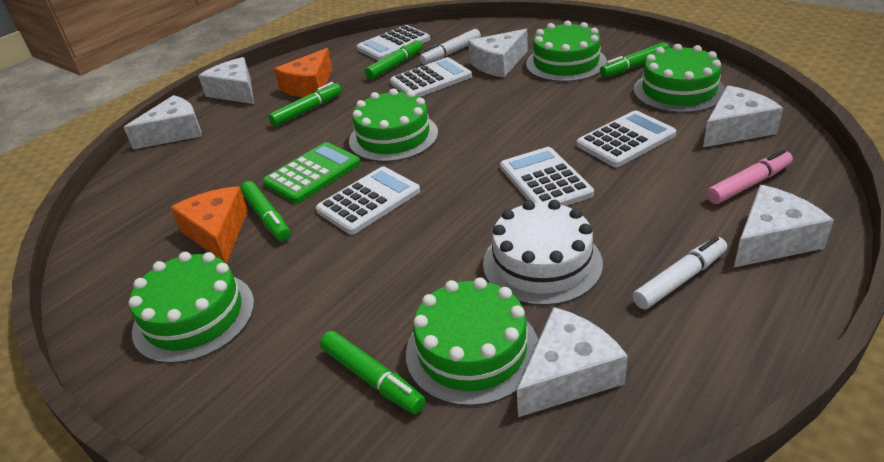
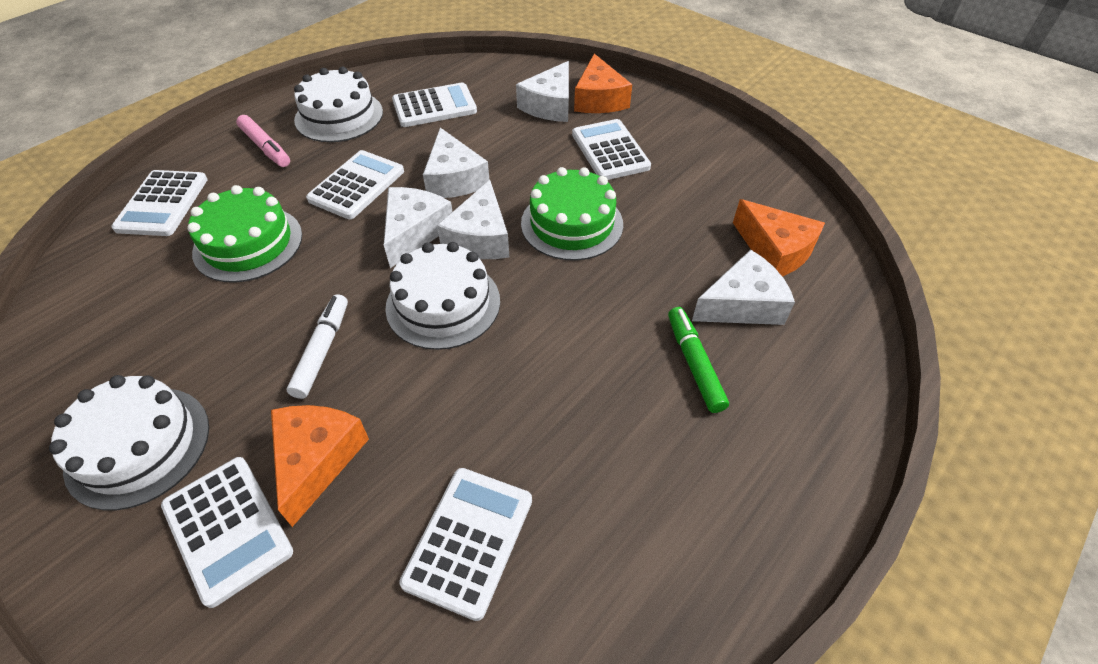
green cake: [128,252,254,364] [349,89,438,162] [406,277,538,406] [526,20,607,82] [634,44,725,113] = 5 -> [188,185,302,283] [521,167,623,261] = 2
green calculator: [263,142,361,203] = 1 -> none = 0
green marker: [240,181,290,241] [268,82,341,126] [320,331,425,414] [365,39,423,80] [600,42,670,77] = 5 -> [668,307,729,413] = 1
orange cheese: [171,186,248,263] [274,48,332,97] = 2 -> [271,405,369,527] [574,54,632,113] [733,199,825,276] = 3
white cake: [483,200,603,306] = 1 -> [49,375,209,510] [294,67,383,142] [385,242,500,350] = 3
white calculator: [316,167,420,235] [357,25,430,61] [390,57,472,97] [500,147,594,206] [577,110,676,167] = 5 -> [111,170,208,236] [161,457,293,608] [306,150,404,219] [392,83,477,127] [399,468,532,621] [572,119,651,180] = 6
white cheese: [123,95,202,150] [198,57,254,104] [468,29,528,77] [517,307,628,417] [703,85,783,147] [734,185,834,267] = 6 -> [384,187,453,268] [423,128,489,198] [437,180,509,259] [516,61,569,122] [692,250,795,325] = 5
white marker: [420,29,481,65] [632,236,727,309] = 2 -> [286,294,348,399] = 1

